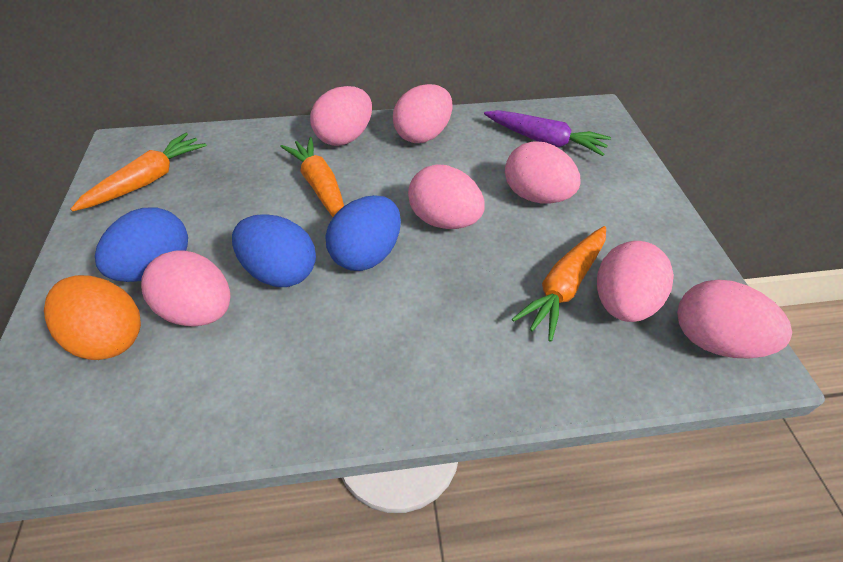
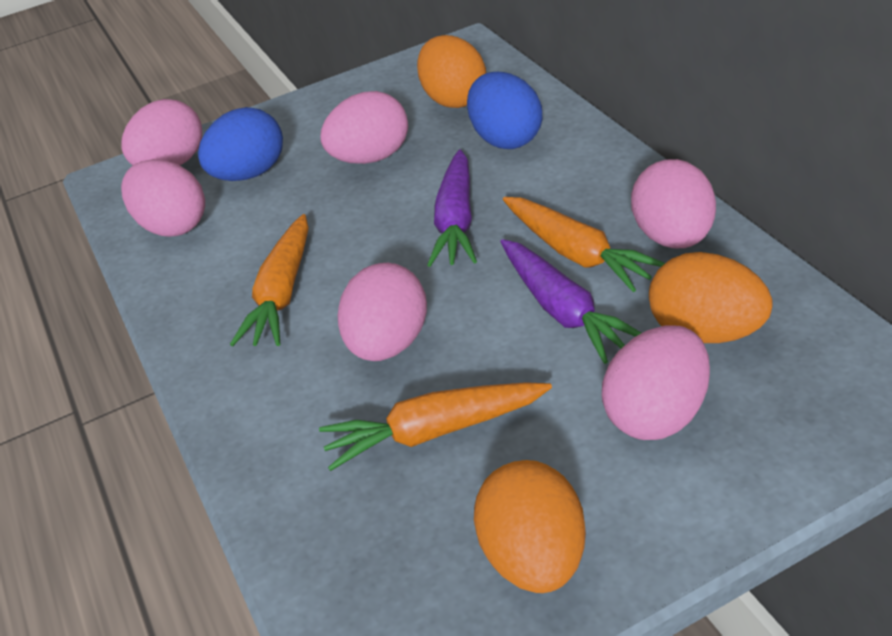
blue egg: [95,208,188,282] [232,214,316,287] [326,195,401,271] = 3 -> [198,107,283,181] [467,72,542,149] = 2
orange egg: [44,275,141,360] = 1 -> [417,35,486,108] [474,460,586,593] [649,252,773,343] = 3
pink egg: [141,250,231,327] [310,86,372,146] [393,84,452,143] [408,164,485,229] [505,141,580,204] [597,241,674,322] [677,280,792,359] = 7 -> [121,99,202,165] [121,159,205,237] [320,91,408,164] [338,263,427,361] [602,325,710,440] [631,159,716,248] = 6
purple carrot: [484,110,611,156] = 1 -> [427,149,477,267] [500,239,641,364] = 2

